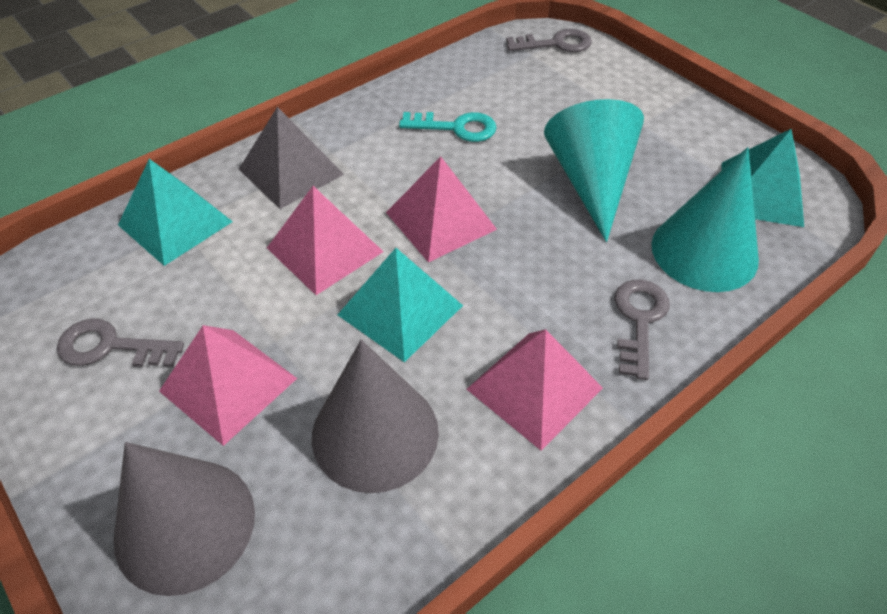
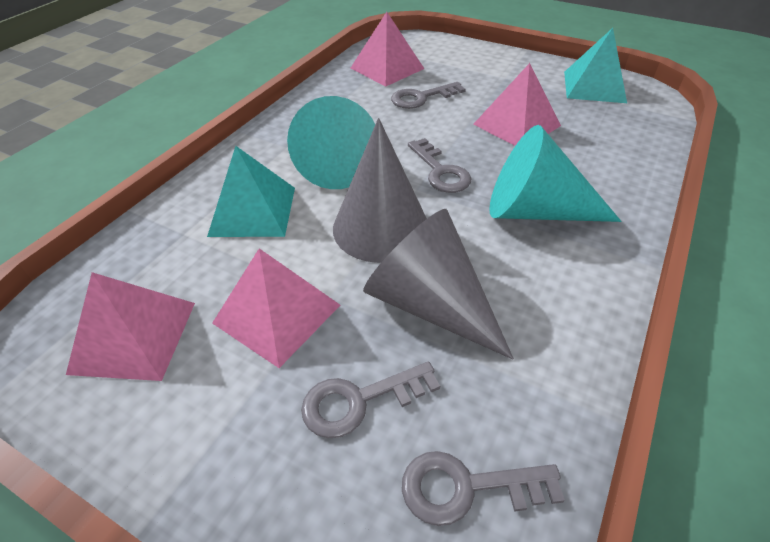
grey key: [57,318,184,367] [506,29,592,52] [615,280,670,380] = 3 -> [301,361,440,438] [391,82,466,109] [402,451,565,526] [408,138,472,193] = 4
grey pyramid: [239,107,344,209] = 1 -> none = 0
turquoise key: [399,112,497,142] = 1 -> none = 0
turquoise pyramid: [118,159,233,266] [338,248,463,362] [722,129,804,227] = 3 -> [207,146,295,237] [564,28,627,103] = 2

